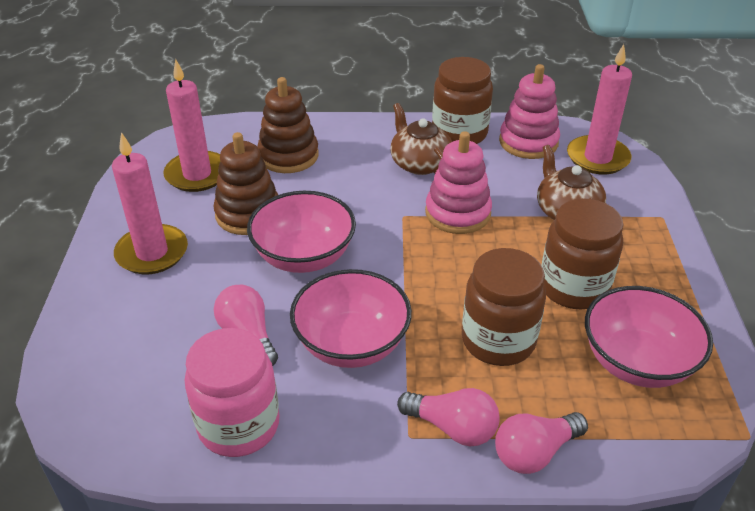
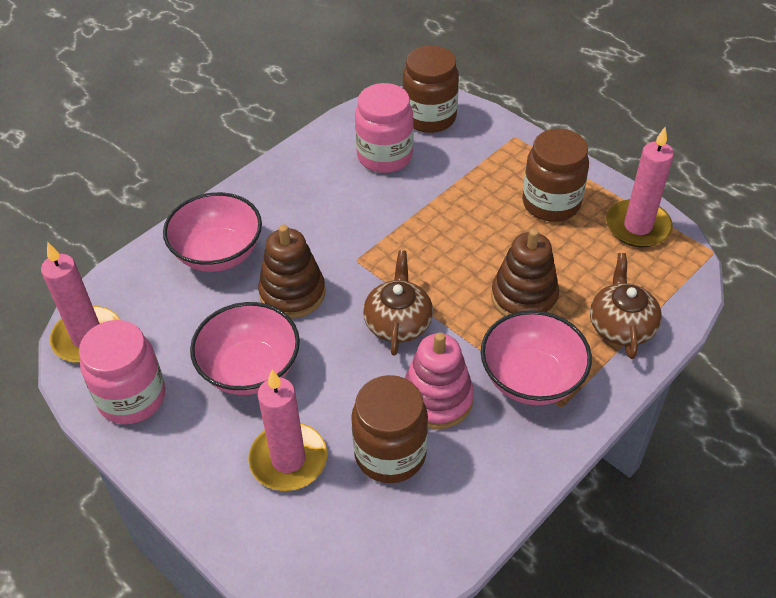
pink jar: [185,328,280,457] = 1 -> [79,320,166,424] [355,83,414,173] = 2
pink light bulb: [214,285,278,366] [397,388,500,447] [495,412,588,474] = 3 -> none = 0
pink stacking toy: [425,131,492,234] [499,64,560,159] = 2 -> [405,332,474,429] = 1

